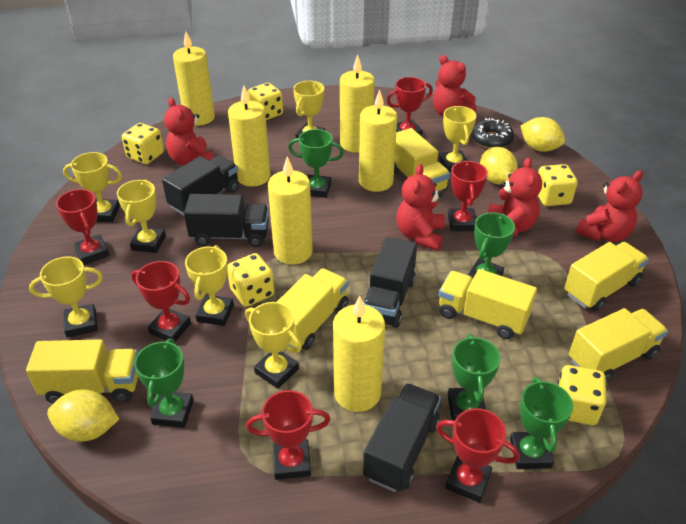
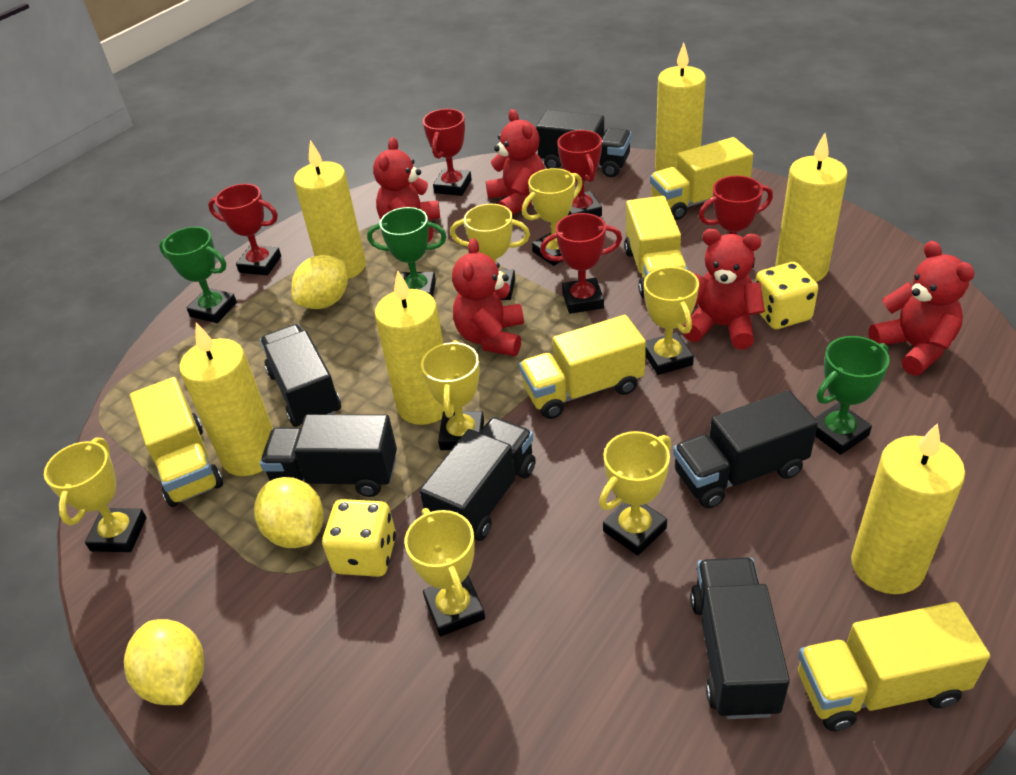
black donut: [471,118,514,149] = 1 -> none = 0
black truck: [162,156,239,216] [184,194,269,247] [363,237,417,328] [363,383,441,492] = 4 -> [260,324,341,427] [260,414,397,497] [419,417,536,541] [536,110,632,177] [673,390,818,508] [690,557,790,719] = 6
green trophy: [134,339,194,428] [288,129,344,198] [447,334,501,421] [468,213,515,278] [510,377,573,469] = 5 -> [159,227,237,323] [367,207,447,297] [815,336,890,455] = 3
red trophy: [56,189,110,265] [131,261,191,342] [246,390,330,480] [387,77,433,136] [436,408,520,503] [448,161,488,231] = 6 -> [208,184,281,276] [423,109,472,196] [540,213,622,314] [557,130,602,217] [698,176,773,268] = 5
yellow dice: [122,123,164,164] [227,253,274,307] [248,83,283,120] [538,164,578,206] [557,365,606,425] = 5 -> [322,499,396,577] [755,262,818,329] = 2
yellow truck: [26,339,138,403] [277,268,349,350] [394,128,450,192] [439,269,537,339] [564,242,649,311] [569,308,668,381] = 6 -> [130,377,223,507] [519,315,646,419] [624,196,688,299] [650,137,753,220] [798,602,990,731] = 5

